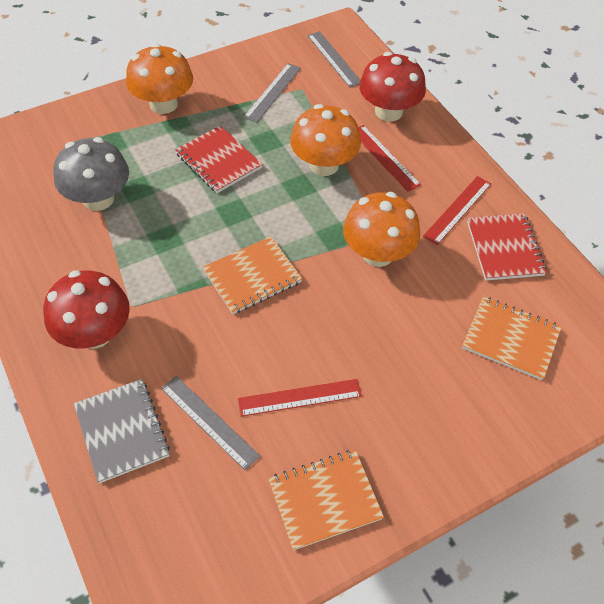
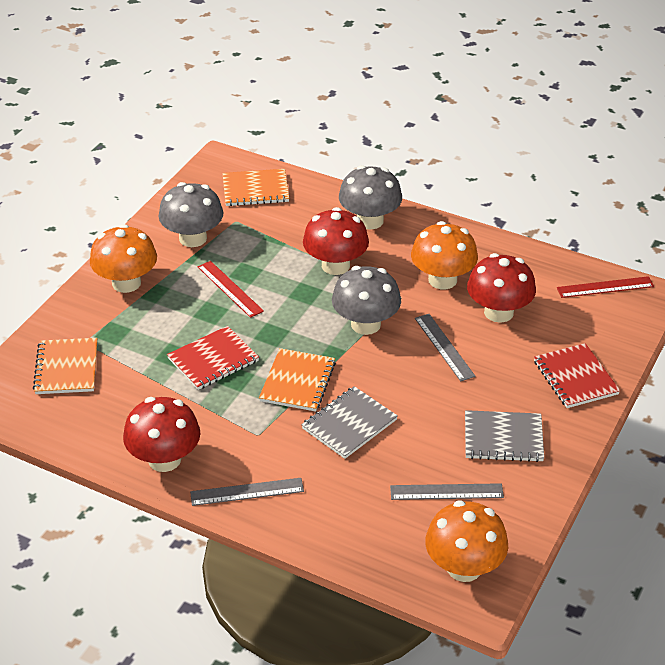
grey mushroom: [54,137,129,211] = 1 -> [159,182,223,247] [332,266,401,335] [339,165,402,230] = 3
grey notebook: [74,379,170,483] = 1 -> [301,386,398,459] [465,410,544,462] = 2
red mushroom: [43,270,130,349] [359,52,426,122] = 2 -> [123,397,200,472] [303,207,369,275] [467,253,536,323] = 3
red ruler: [238,379,362,417] [358,125,421,192] [423,176,491,245] = 3 -> [198,261,264,318] [557,276,654,298] = 2

